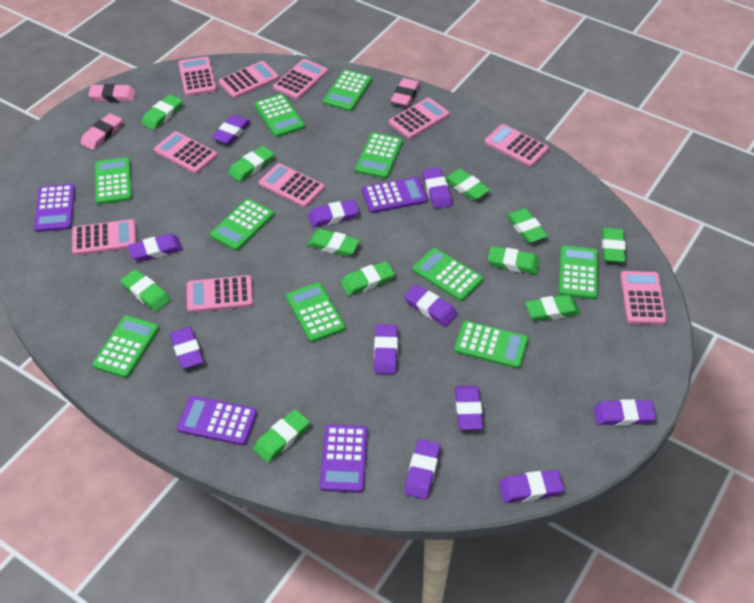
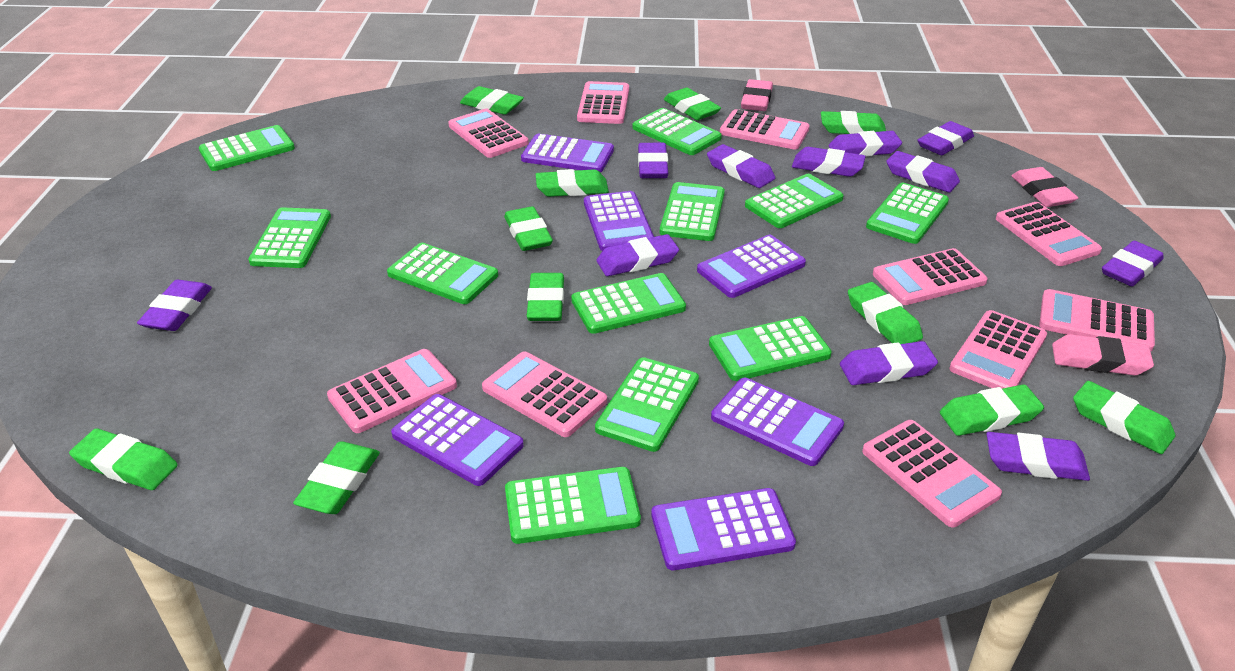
green calculator: [92,315,159,378] [95,157,132,204] [210,199,274,251] [254,94,305,137] [286,282,346,343] [323,70,372,111] [355,133,403,179] [412,248,483,301] [454,321,528,369] [559,246,598,299] = 10 -> [199,125,295,171] [248,207,331,268] [387,243,498,304] [505,467,641,544] [571,273,686,334] [595,357,699,452] [632,108,722,155] [660,182,725,241] [709,316,832,381] [745,174,844,228] [866,183,949,244] = 11
purple calculator: [34,184,75,232] [177,396,257,445] [320,424,368,493] [362,177,428,213] = 4 -> [391,394,524,486] [521,134,614,172] [584,191,654,251] [651,488,796,570] [697,235,806,298] [711,378,844,466] = 6

